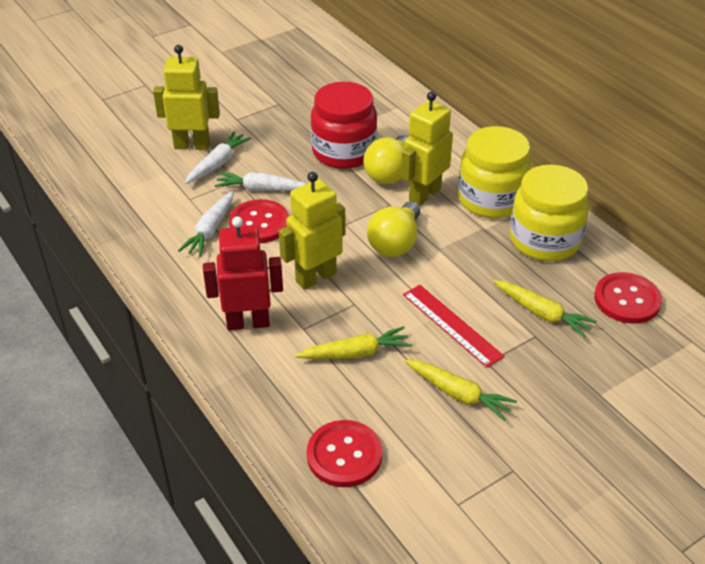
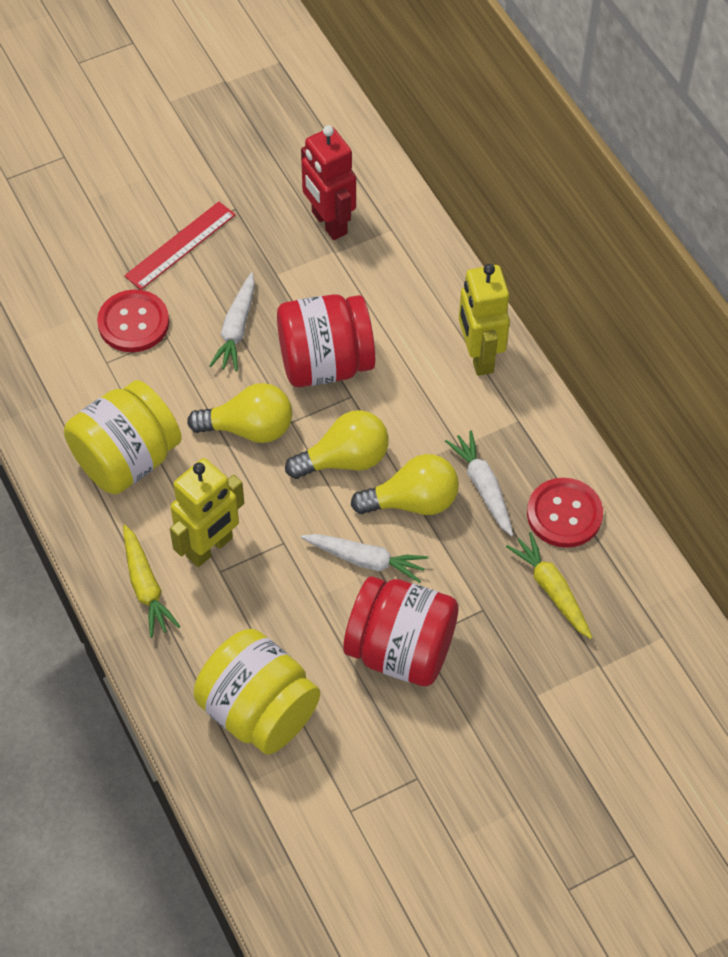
red button: [229,199,289,243] [307,420,382,487] [594,272,662,324] = 3 -> [97,290,169,352] [527,478,603,548] = 2
red jar: [311,82,377,169] = 1 -> [277,294,375,387] [343,577,459,686] = 2
yellow carrot: [295,326,412,359] [405,360,517,421] [493,280,597,338] = 3 -> [123,524,180,638] [506,532,592,639] = 2
yellow light bulb: [363,135,408,184] [367,201,420,257] = 2 -> [187,383,292,443] [285,410,389,479] [351,454,459,515] = 3
yellow robot: [153,45,220,150] [279,172,346,289] [401,91,453,206] = 3 -> [170,458,244,567] [459,264,510,376] = 2

